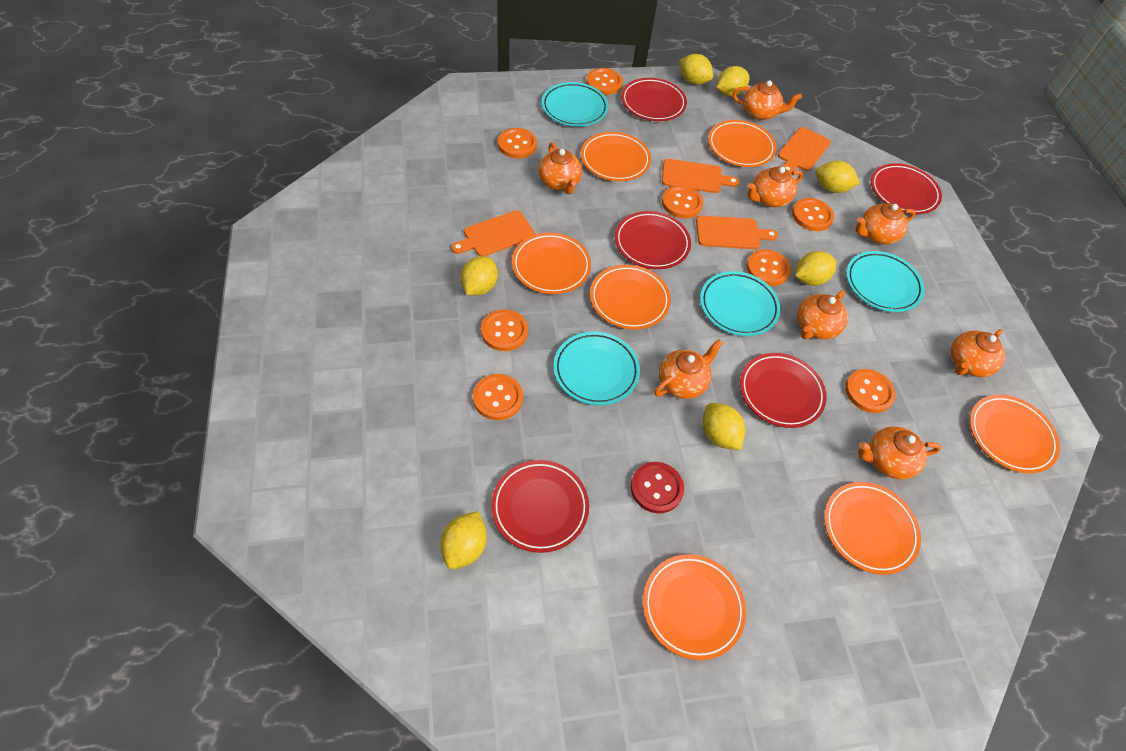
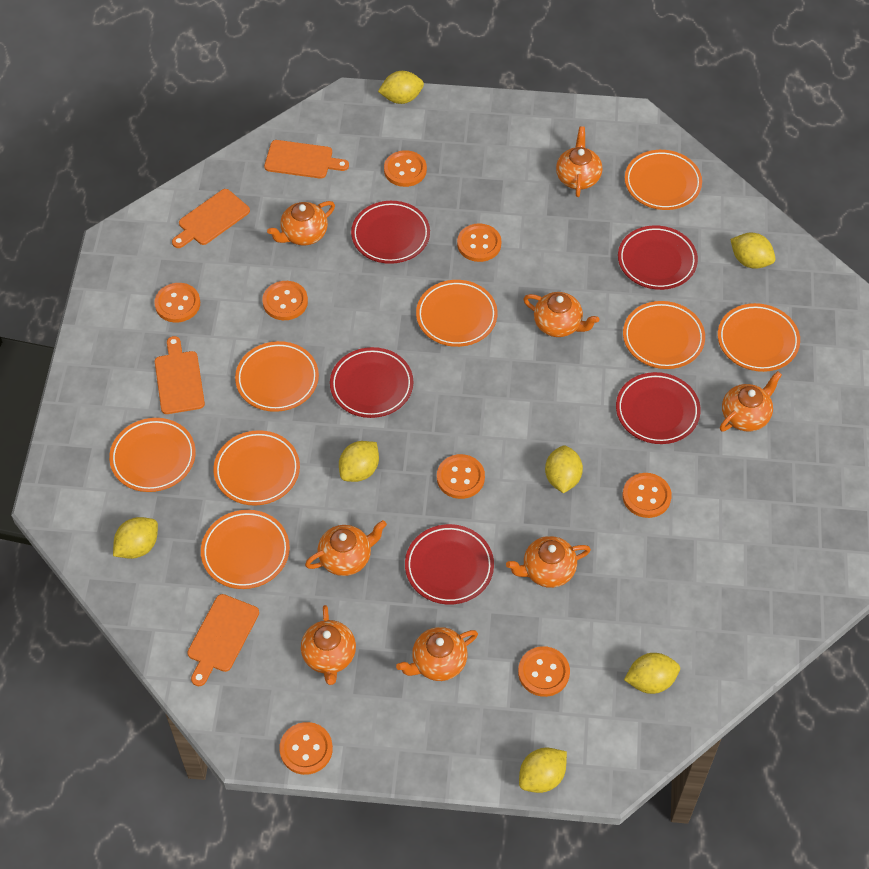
orange plate: [512,233,591,294] [581,132,651,181] [590,265,671,330] [643,554,746,660] [708,120,776,167] [824,482,921,575] [970,395,1060,473] = 7 -> [109,418,196,492] [201,510,290,589] [213,430,300,505] [235,341,319,412] [416,280,497,347] [623,301,705,369] [625,150,702,210] [718,303,800,372] = 8
red button: [631,462,684,513] = 1 -> none = 0
turquoise plate: [542,82,609,127] [554,332,640,405] [700,271,780,336] [846,251,925,312] = 4 -> none = 0

